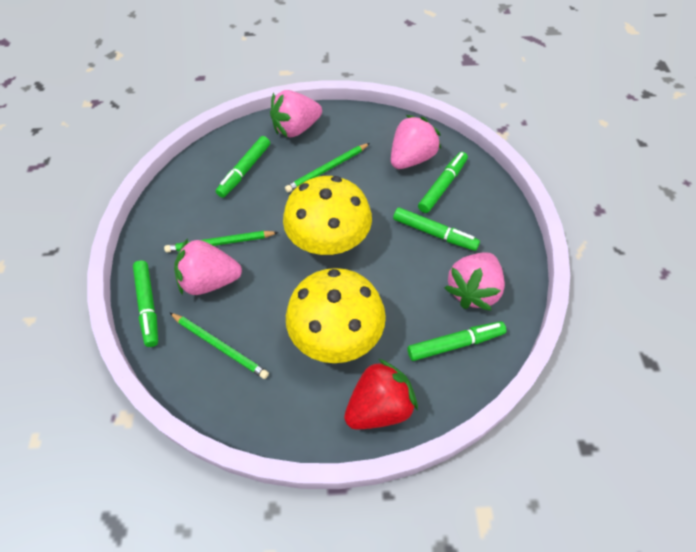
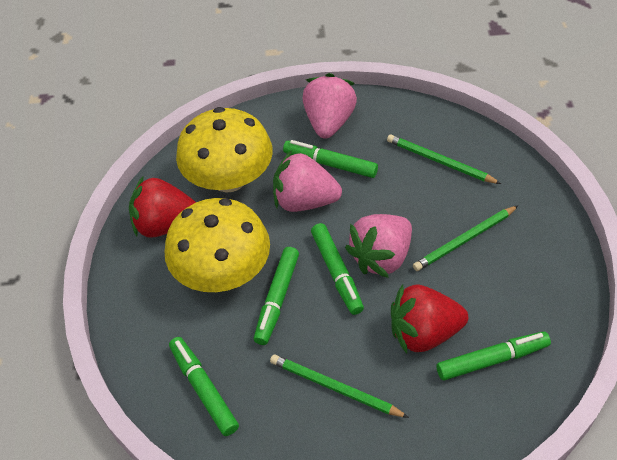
pink strawberry: [174,238,242,296] [270,90,322,138] [391,115,441,169] [445,252,505,311] = 4 -> [273,150,342,212] [302,73,357,139] [345,214,412,278] = 3
red strawberry: [344,359,418,429] = 1 -> [129,176,196,238] [391,284,468,354] = 2

